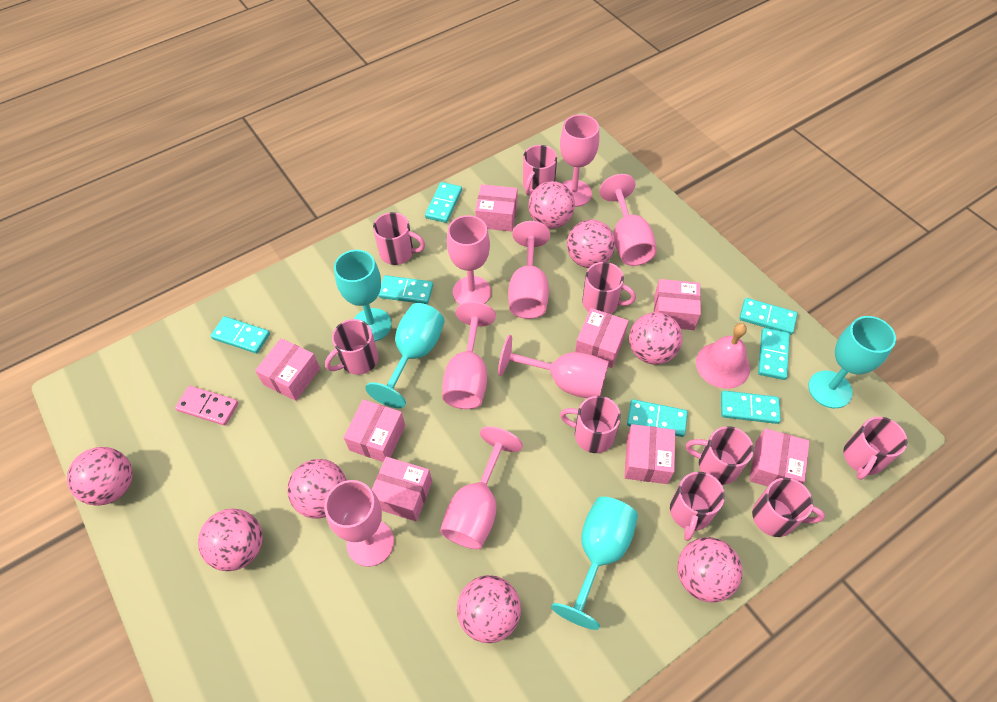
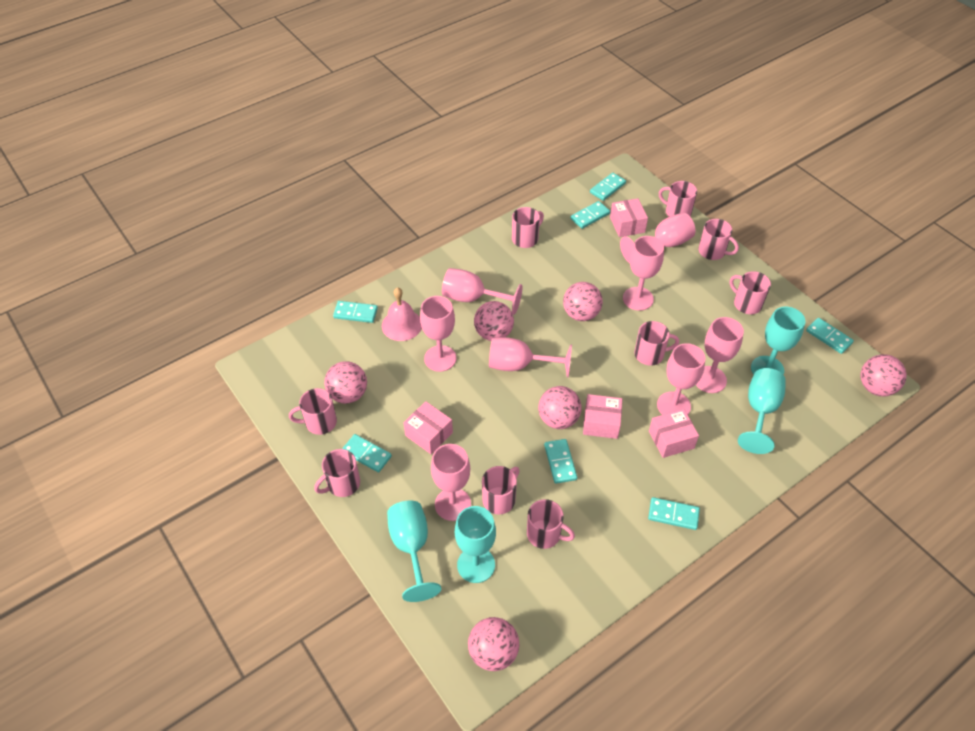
pink ball: [67,447,133,506] [198,508,263,571] [287,459,347,519] [457,575,521,643] [529,181,575,228] [567,220,615,268] [629,312,683,365] [677,537,743,603] = 8 -> [324,361,367,404] [468,617,519,671] [474,301,514,341] [538,386,582,429] [563,282,603,321] [861,355,906,396] = 6
pink box: [255,338,320,401] [343,399,405,462] [372,457,432,522] [475,184,518,232] [575,308,629,368] [624,424,675,484] [654,279,701,330] [749,428,810,487] = 8 -> [403,401,453,454] [583,394,622,439] [610,198,648,237] [649,409,699,458] = 4
pink domino: [175,386,238,426] = 1 -> none = 0

